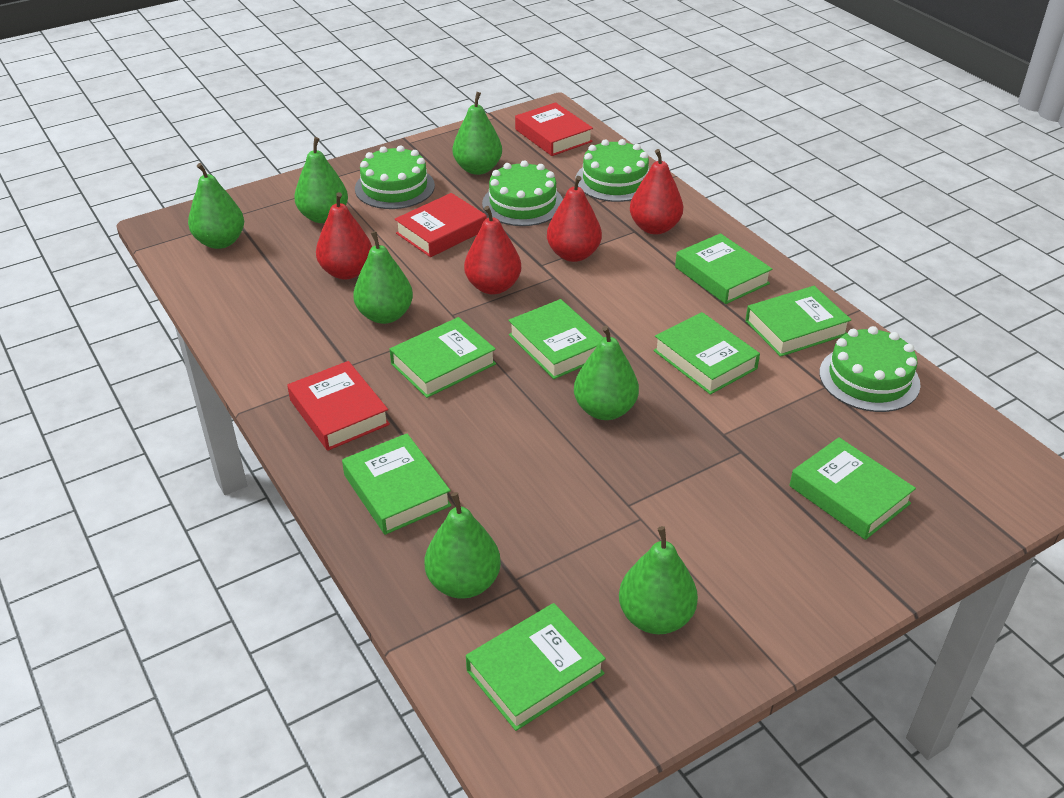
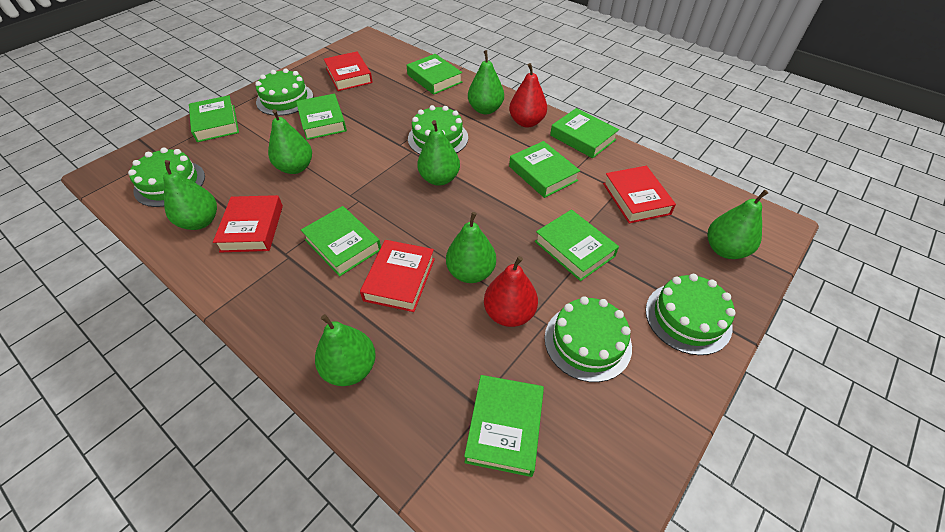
green cake: [355,145,435,209] [482,160,563,226] [576,139,649,202] [819,326,921,412] = 4 -> [128,147,205,207] [255,68,313,116] [408,105,468,154] [545,296,632,382] [645,274,736,355] = 5
red book: [287,361,390,451] [395,193,487,257] [515,102,593,156] = 3 -> [213,195,283,252] [324,51,373,91] [360,240,435,312] [603,166,676,223] = 4
red pear: [316,192,372,280] [464,206,521,294] [547,176,602,262] [630,149,683,235] = 4 -> [484,256,538,327] [509,63,547,128] = 2

